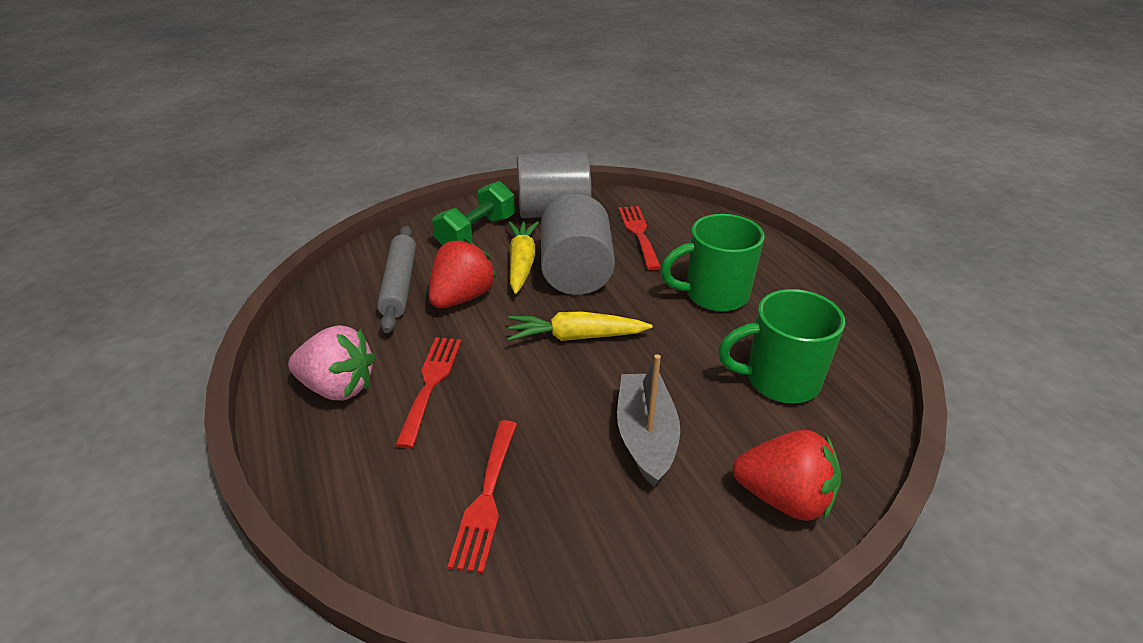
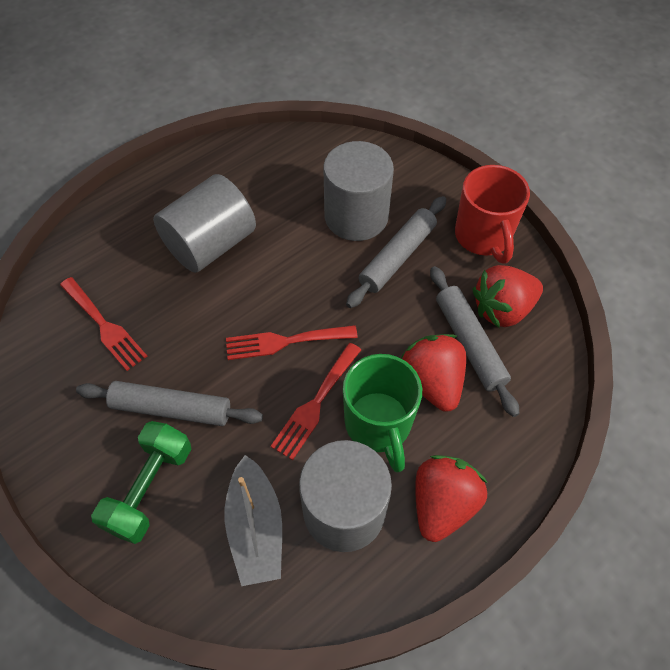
green mug: [660,214,765,312] [718,289,845,403] = 2 -> [343,354,422,473] = 1
grey cylinder: [517,151,592,218] [541,194,615,295] = 2 -> [153,174,256,273] [299,440,392,552] [323,141,394,241] = 3
grey rolling pin: [377,225,416,333] = 1 -> [76,381,263,426] [346,196,446,308] [430,266,519,417] = 3
pink strawberry: [288,325,375,400] = 1 -> none = 0
red mug: none = 0 -> [455,165,530,264] = 1
red strawberry: [429,238,497,308] [733,430,841,521] = 2 -> [401,334,466,412] [415,455,488,542] [472,265,543,328] = 3
yellow carrot: [507,311,653,341] [508,221,539,294] = 2 -> none = 0

